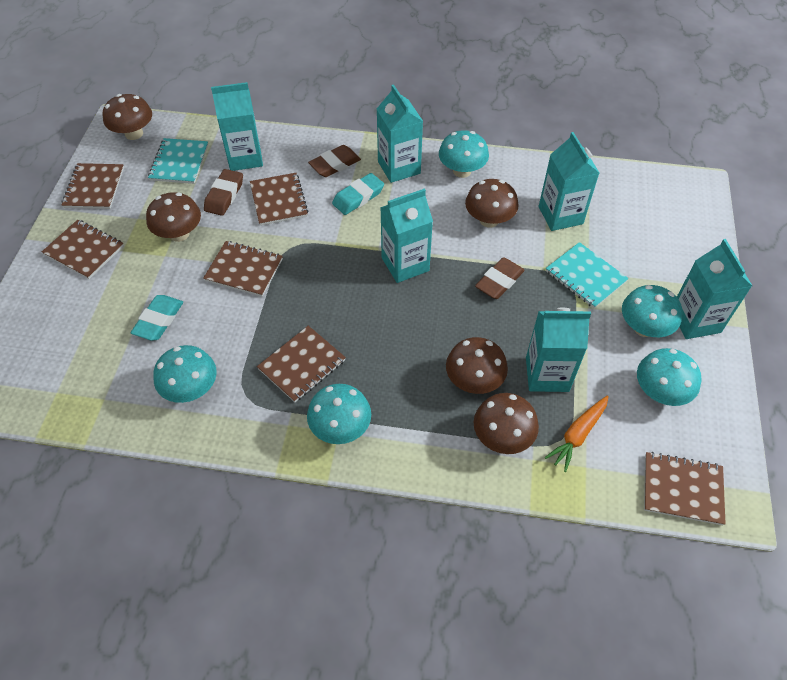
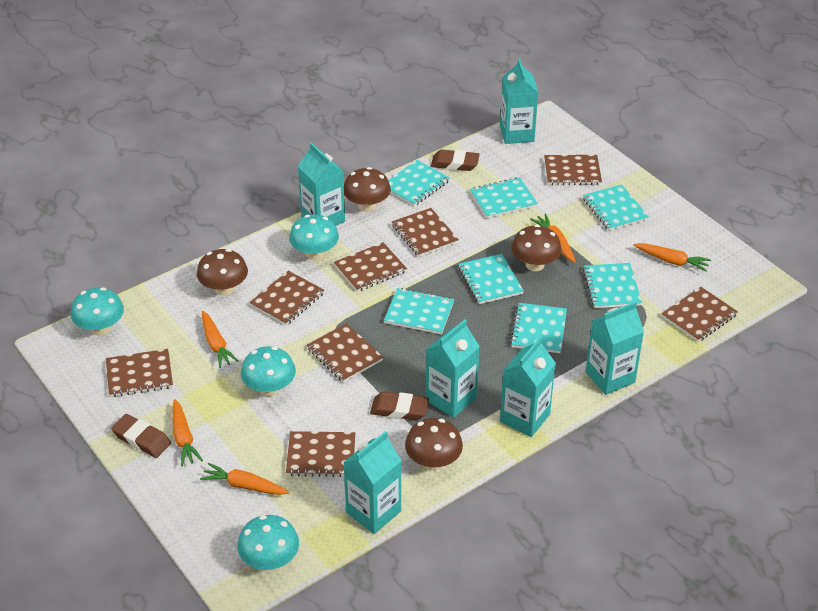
brown mushroom: [103,94,152,140] [146,192,201,242] [446,337,508,394] [465,179,519,228] [473,393,539,454] = 5 -> [197,249,248,296] [344,167,391,212] [405,418,463,470] [511,225,561,271] = 4
brown notebook: [42,220,124,279] [61,163,124,209] [203,241,283,297] [250,173,308,226] [257,326,346,402] [644,452,726,525] = 6 -> [106,349,173,397] [249,271,324,325] [286,431,355,477] [307,323,384,383] [334,242,407,292] [392,208,459,257] [544,155,602,185] [662,287,738,342] = 8
orange carrot: [545,395,609,472] = 1 -> [173,399,203,466] [200,463,289,495] [202,311,239,368] [530,213,576,263] [633,243,711,272] = 5
turquoise eraser: [131,295,183,341] [332,173,384,215] = 2 -> none = 0
turquoise mushroom: [153,345,217,403] [307,384,371,444] [439,130,489,178] [622,285,682,337] [637,348,701,406] = 5 -> [71,287,124,336] [238,515,299,571] [241,346,296,396] [289,215,339,260] = 4
turquoise notebook: [148,138,208,184] [546,242,629,308] = 2 -> [384,288,454,334] [388,160,450,206] [459,254,524,304] [470,177,538,218] [510,303,567,353] [583,185,649,231] [583,263,642,308] = 7

